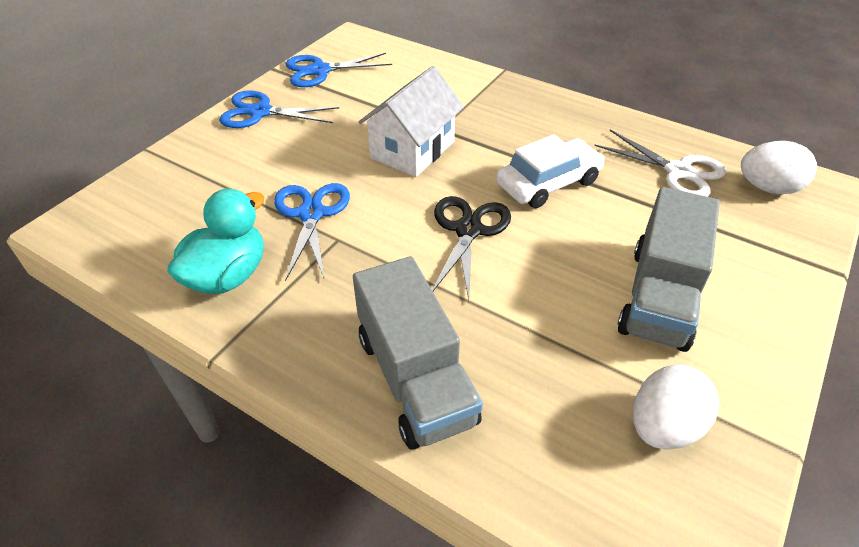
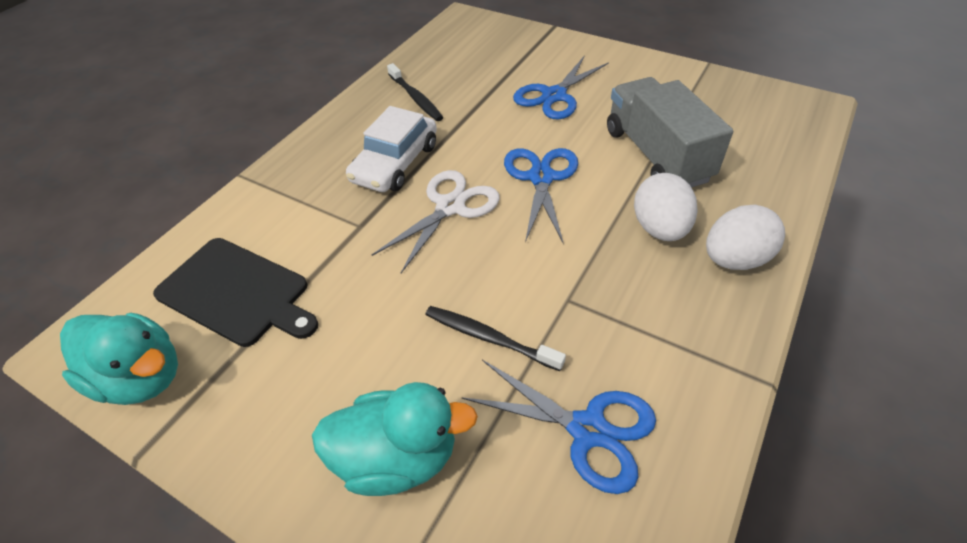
black cutting board: none = 0 -> [153,238,318,347] = 1
black scissors: [432,196,511,300] = 1 -> none = 0
black toothbrush: none = 0 -> [387,63,443,121] [425,306,566,371] = 2
grey truck: [353,256,483,450] [618,187,720,352] = 2 -> [607,77,733,188] = 1
turquoise duck: [167,189,264,294] = 1 -> [60,313,178,405] [312,382,478,496] = 2
white house: [359,66,464,177] = 1 -> none = 0

